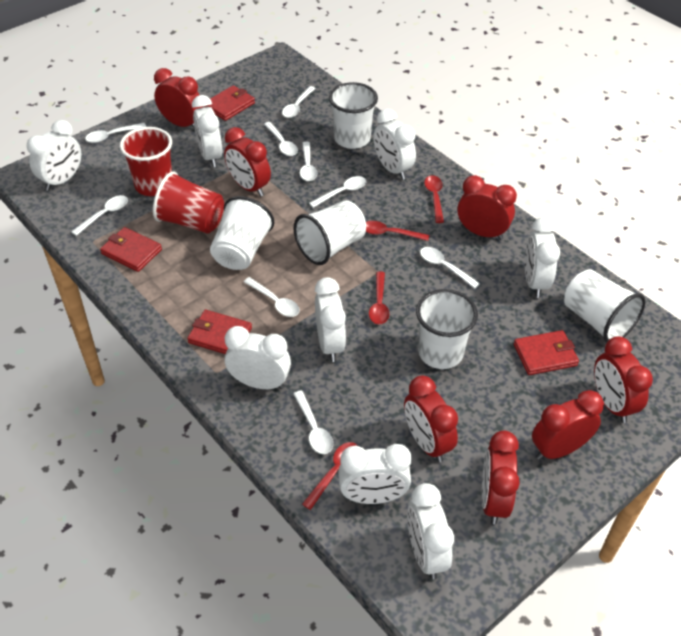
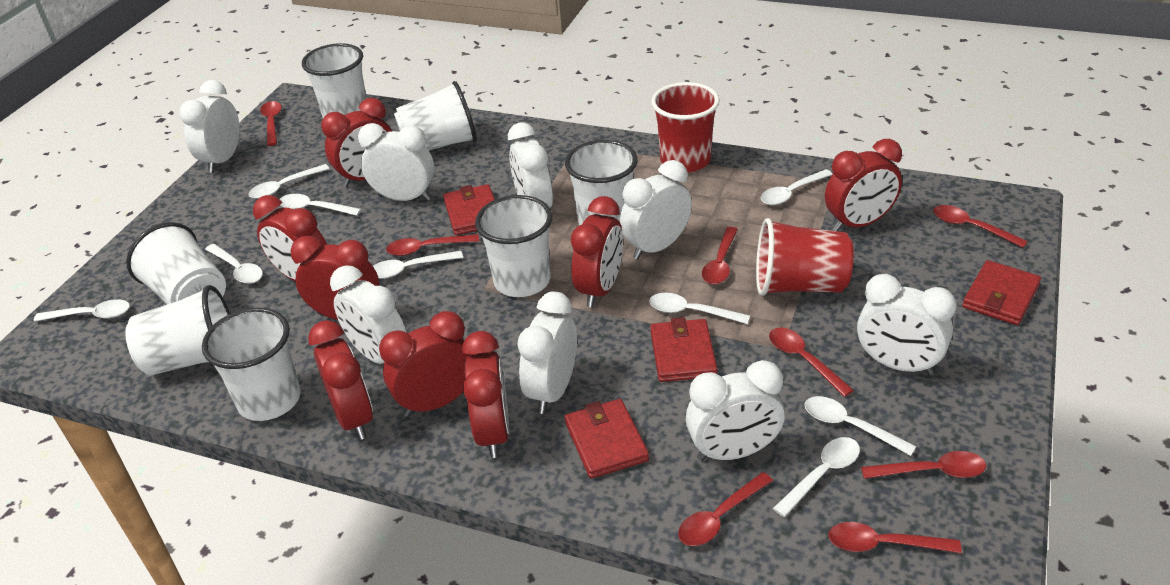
red clock: [154,68,203,129] [224,127,271,197] [404,376,458,462] [457,175,517,240] [482,431,520,524] [532,390,604,460] [594,336,653,423] = 7 -> [253,195,327,281] [291,236,380,320] [308,320,373,440] [321,98,392,187] [379,311,470,417] [462,331,509,458] [571,196,623,307] [825,139,902,231] = 8
red spoon: [302,442,358,510] [366,221,429,241] [369,271,389,325] [424,175,444,223] = 4 -> [260,101,282,146] [386,234,479,256] [678,472,773,546] [702,227,738,284] [769,328,854,397] [828,522,962,553] [861,451,986,479] [933,205,1028,248] = 8
white cup: [210,196,274,270] [294,200,366,265] [329,82,378,149] [416,289,478,369] [564,269,645,342] = 5 -> [125,285,230,376] [126,222,226,304] [202,308,301,421] [302,43,367,118] [394,81,477,151] [475,195,552,297] [565,140,638,225] = 7

